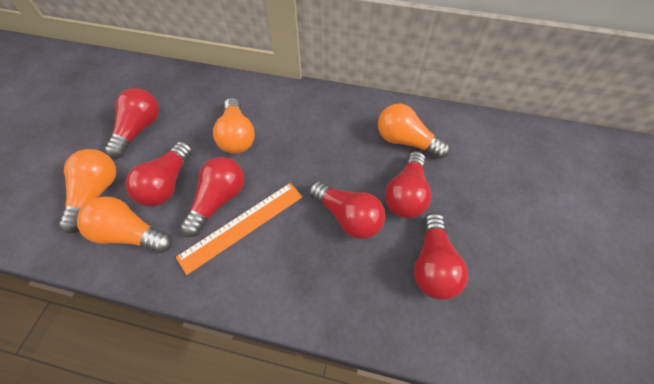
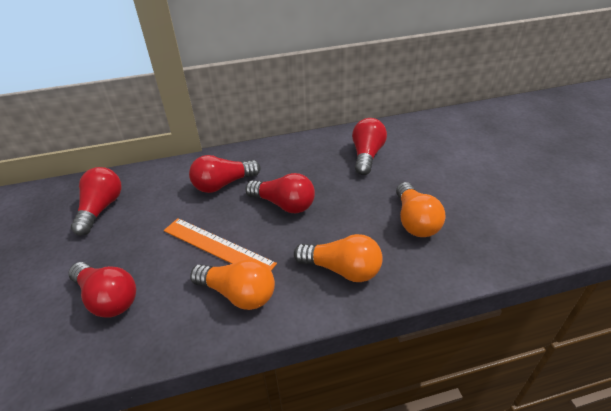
orange light bulb: [58,149,116,234] [77,197,172,253] [213,98,255,154] [378,104,450,159] = 4 -> [190,259,275,310] [294,234,383,282] [396,182,445,237] = 3
red light bulb: [104,88,159,158] [125,141,192,207] [180,157,244,237] [309,181,385,239] [385,151,432,218] [414,213,468,300] = 6 -> [69,262,136,317] [71,167,121,236] [189,155,260,193] [245,173,315,213] [352,118,387,175] = 5

